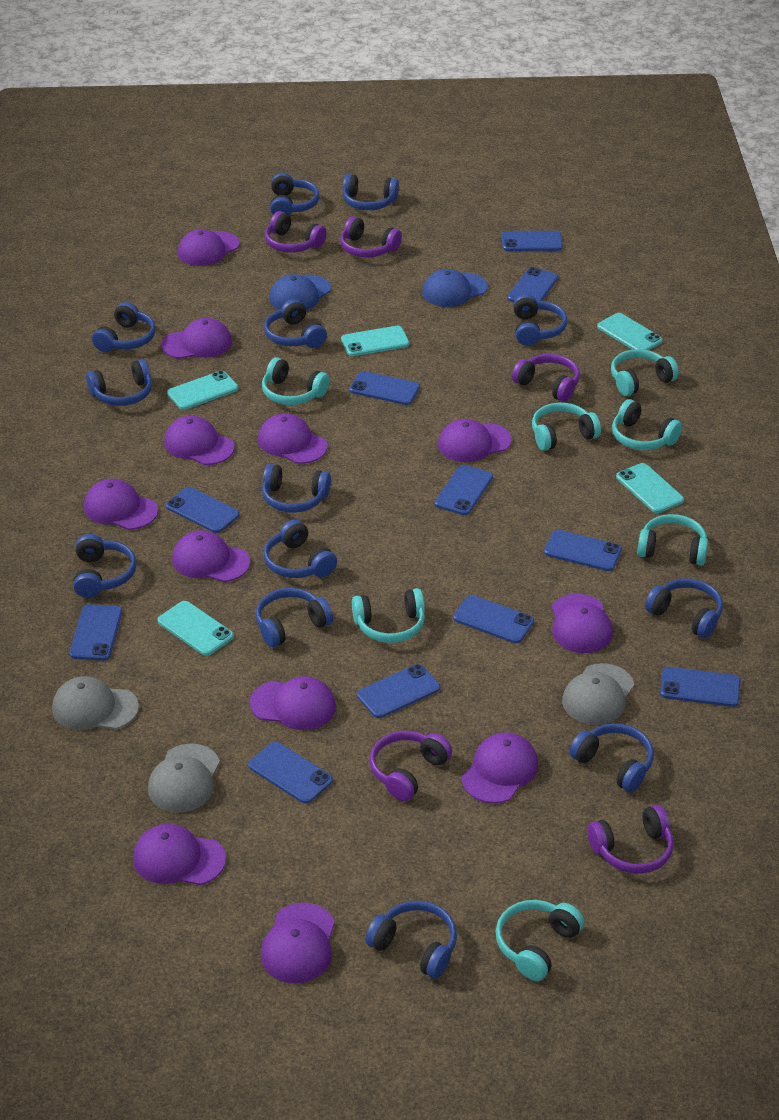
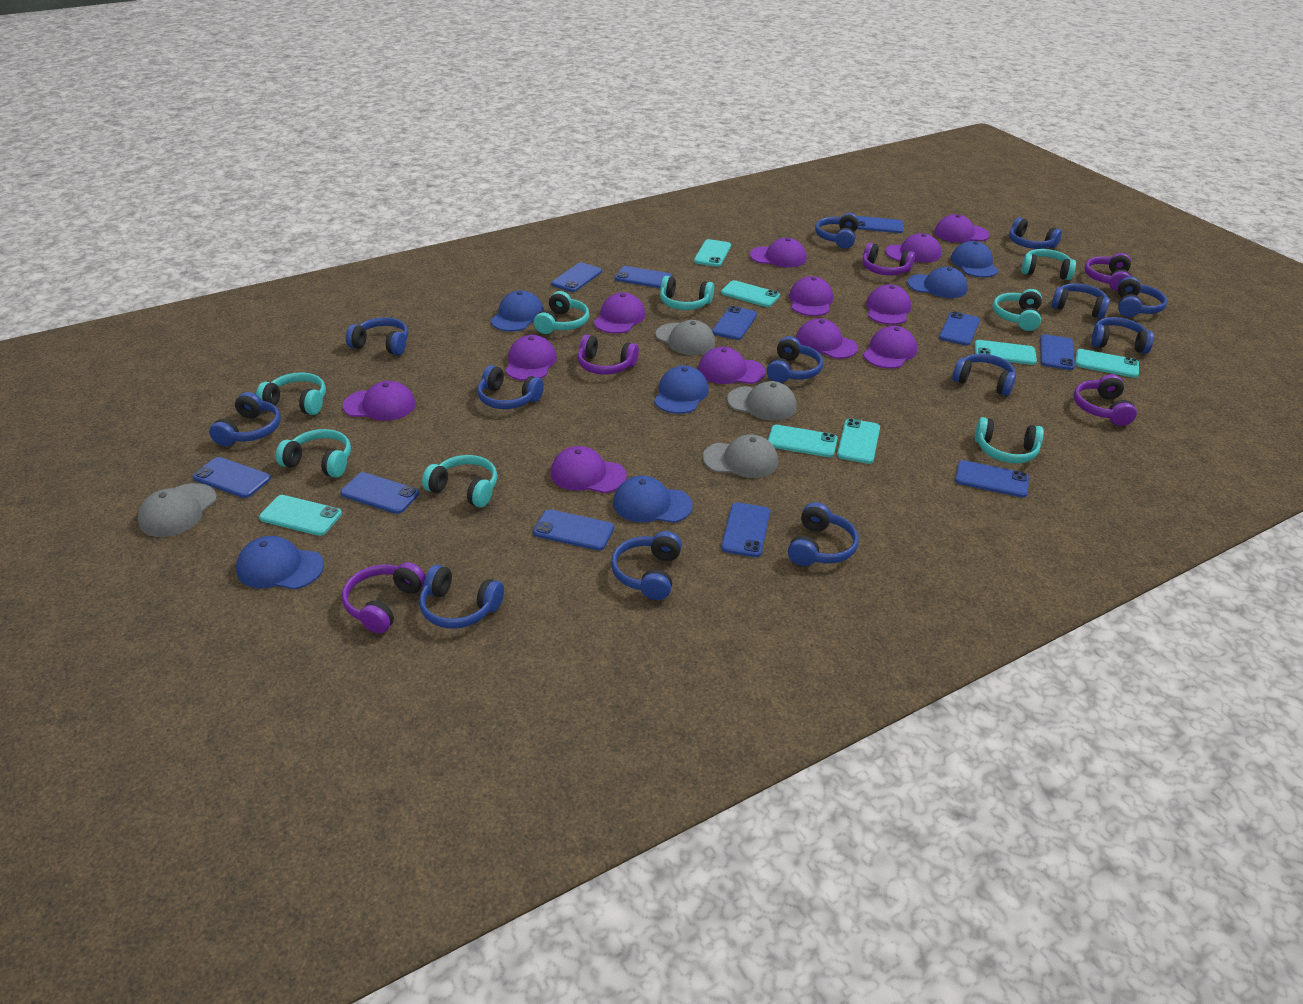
blue cap: [269,274,331,311] [422,269,488,307] = 2 -> [236,536,324,590] [491,290,544,331] [613,476,693,523] [654,365,709,414] [907,267,968,298] [951,241,999,277] = 6
grey cap: [52,676,139,730] [148,744,220,813] [562,663,634,725] = 3 -> [137,483,217,537] [656,320,715,355] [703,435,778,478] [727,381,797,421] = 4
turquoise headphones: [262,357,330,405] [352,588,425,643] [495,900,584,981] [532,403,601,451] [611,349,679,396] [612,399,682,450] [637,514,708,566] = 7 -> [256,372,326,415] [276,429,351,478] [422,455,497,507] [534,291,589,334] [660,276,714,310] [975,417,1044,463] [993,289,1042,331] [1021,249,1076,280] = 8
turquoise phone: [158,601,234,656] [167,371,238,410] [341,326,409,356] [597,313,663,350] [616,463,684,513] = 5 -> [259,495,342,536] [694,239,731,267] [721,280,780,307] [768,425,837,457] [837,418,880,464] [974,340,1037,365] [1075,349,1139,378] = 7

